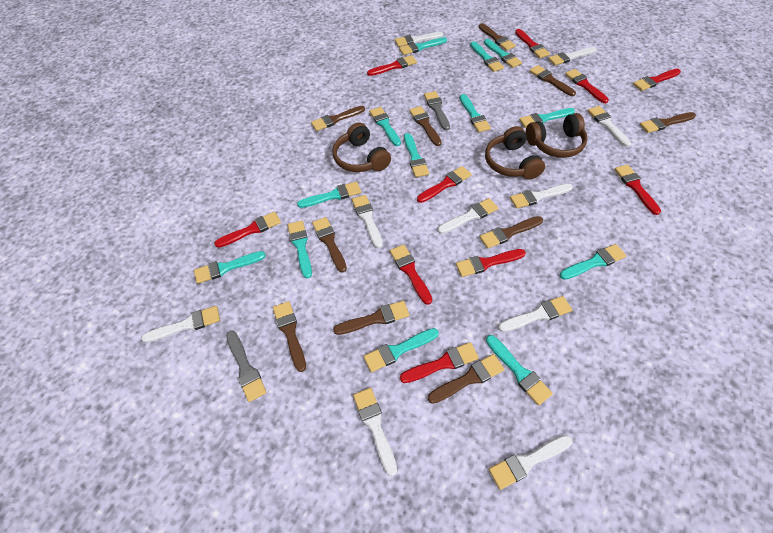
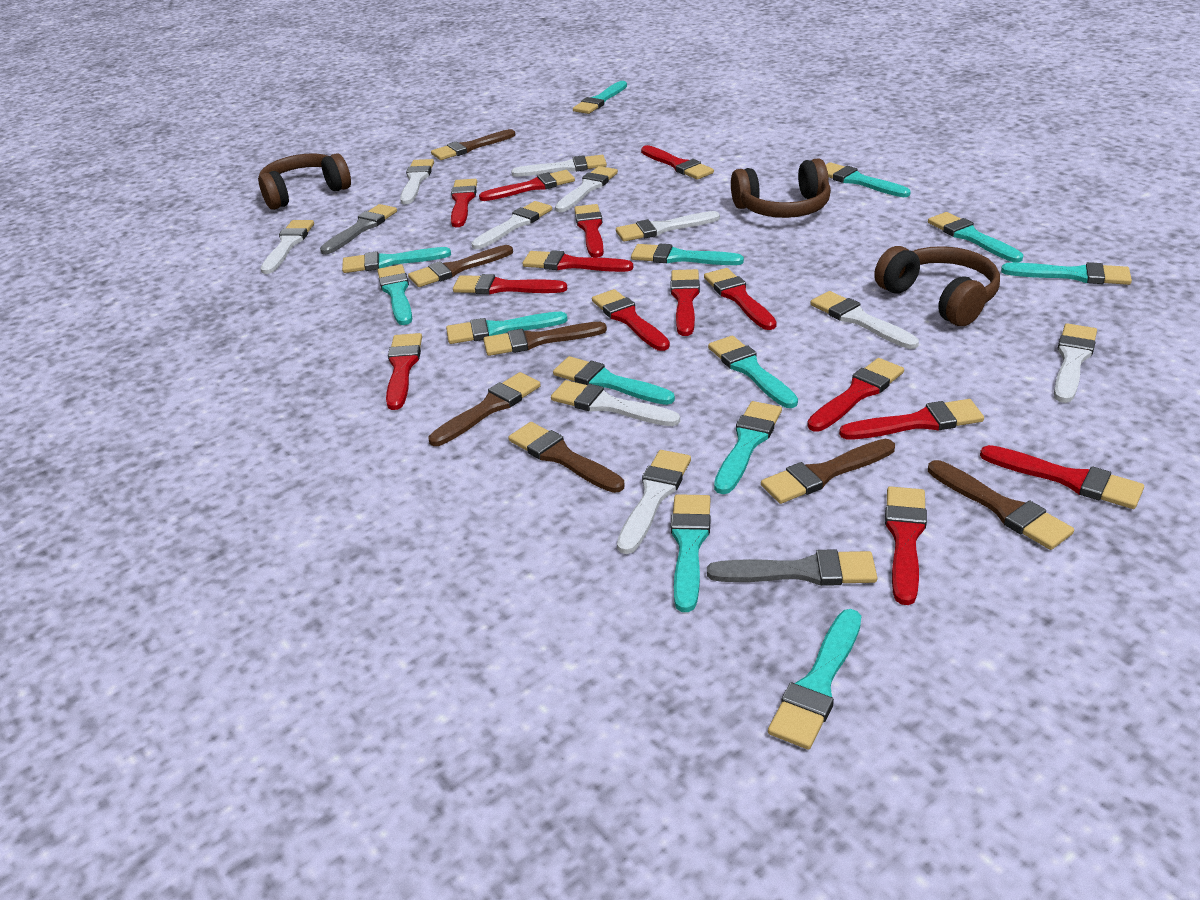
brown brush: [273,301,306,372] [311,106,365,131] [312,217,347,273] [333,301,409,335] [409,106,442,146] [428,354,504,404] [479,23,516,51] [480,216,543,249] [529,65,576,96] [640,112,696,133] = 10 -> [408,245,513,287] [429,372,541,446] [431,129,515,160] [483,322,607,356] [508,422,624,493] [761,439,895,504] [928,460,1074,550] = 7
red brush: [214,212,281,248] [367,55,417,76] [390,244,432,305] [400,342,479,383] [417,166,472,203] [456,249,526,277] [515,29,550,58] [565,69,609,103] [614,164,661,215] [633,69,681,91] = 10 -> [386,333,422,410] [451,179,477,227] [453,274,567,294] [479,170,575,201] [522,250,633,272] [574,204,604,258] [592,289,670,351] [641,145,714,180] [670,269,700,336] [704,268,777,330] [807,358,904,431] [839,399,984,439] [885,486,927,605] [980,445,1144,509] = 14

